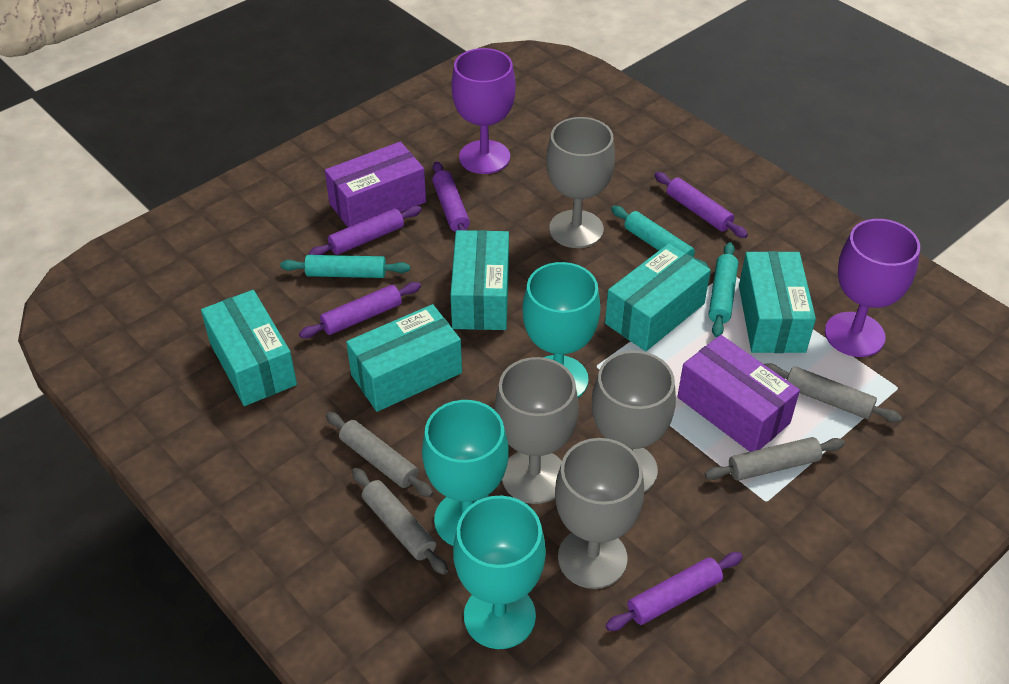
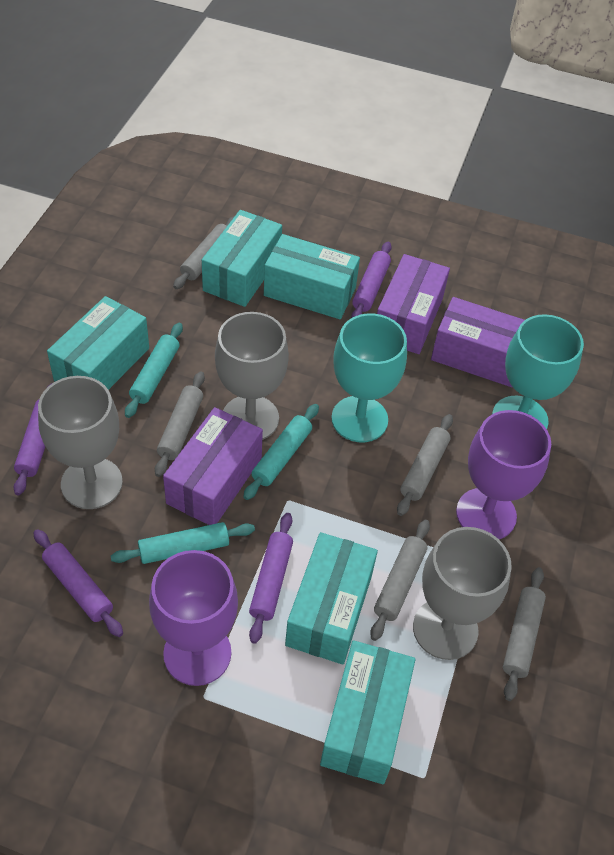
grey goblet: [495,357,579,504] [547,117,615,248] [555,438,644,589] [592,351,676,493] = 4 -> [38,376,123,509] [215,312,289,440] [413,527,512,660] = 3
grey rolling pin: [326,412,434,497] [352,468,448,575] [704,437,845,481] [764,363,902,423] = 4 -> [155,371,205,477] [173,216,235,289] [370,520,430,641] [397,414,453,516] [503,567,546,701] = 5
purple box: [325,142,426,227] [677,335,800,452] = 2 -> [163,407,263,525] [377,254,450,354] [431,297,525,387] = 3
purple rolling pin: [299,282,421,338] [309,206,422,255] [432,161,470,232] [605,552,743,631] [655,172,748,238] = 5 -> [13,383,52,496] [33,529,123,637] [249,513,293,644] [351,242,392,318] = 4
turquoise goblet: [422,400,509,546] [453,496,546,649] [522,262,600,397] = 3 -> [332,313,407,442] [492,314,584,429] = 2

